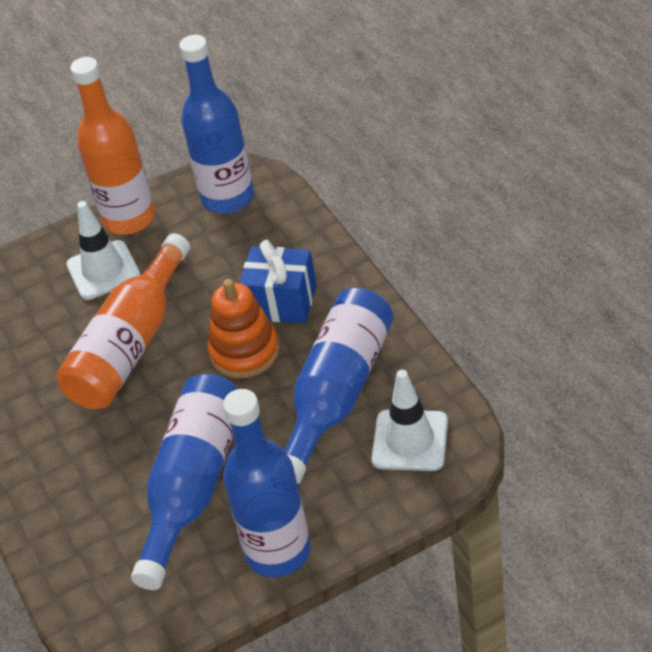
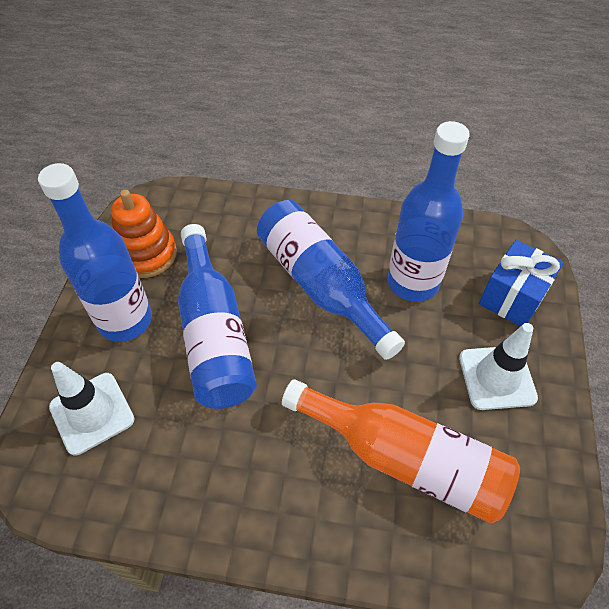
orange bottle: [56,233,190,409] [70,57,155,235] = 2 -> [282,379,520,523] = 1

